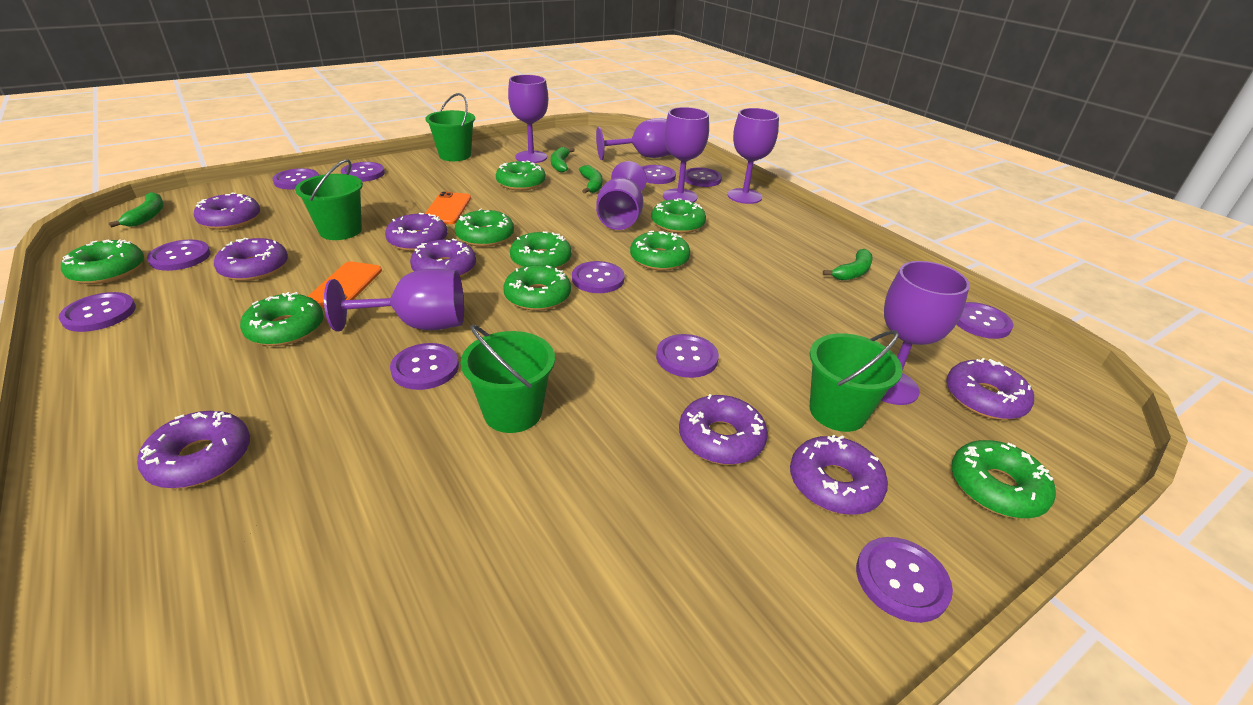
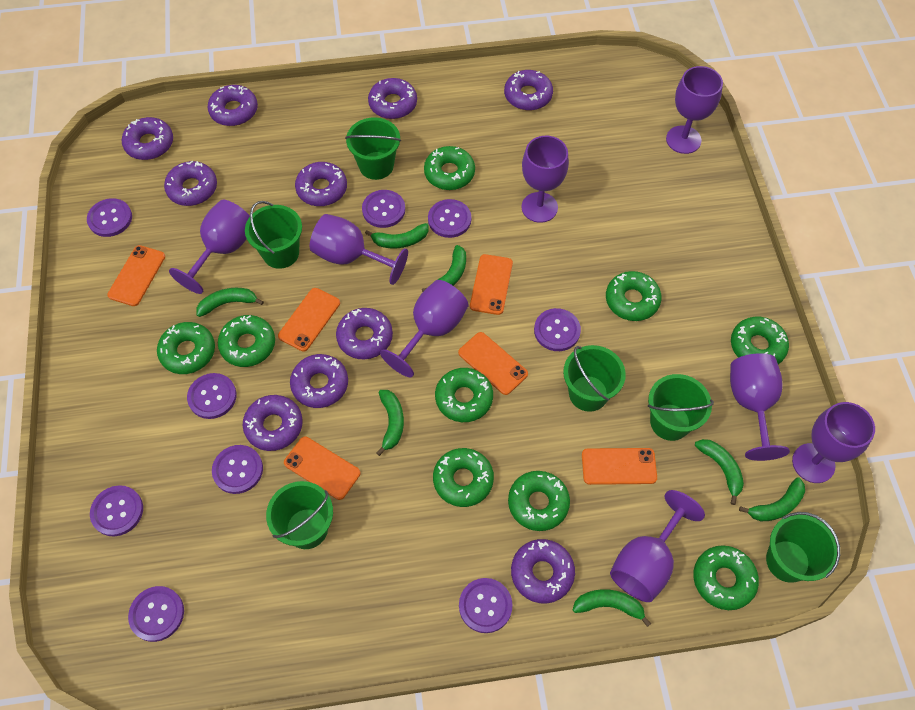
green banana: [109,192,164,228] [551,147,575,172] [579,165,602,194] [823,249,873,281] = 4 -> [197,288,264,317] [365,223,429,248] [376,390,404,456] [422,245,466,292] [573,589,651,627] [695,439,744,505] [739,477,805,521] = 7
green bucket: [295,159,363,240] [425,93,475,161] [461,325,555,433] [810,330,902,432] = 4 -> [245,201,302,269] [266,481,333,549] [345,117,401,180] [563,345,626,412] [648,374,714,441] [766,512,840,583] = 6
orange phone: [307,261,382,308] [425,192,471,224] = 2 -> [107,245,165,306] [278,288,340,351] [284,437,360,500] [458,332,528,395] [470,254,513,315] [582,448,657,485] = 6
purple button: [59,292,136,332] [147,239,211,271] [272,168,319,189] [341,162,385,182] [390,343,459,390] [572,261,624,293] [642,165,676,184] [656,334,719,378] [685,167,722,187] [856,537,953,623] [956,302,1013,339] = 11 -> [87,198,132,237] [90,485,143,536] [128,586,184,642] [187,373,237,419] [212,445,263,494] [362,190,405,228] [428,199,471,238] [459,578,513,633] [534,308,581,351] = 9
purple donut: [137,411,250,489] [194,193,260,230] [214,238,288,281] [385,213,448,251] [410,239,476,278] [679,394,768,465] [790,435,888,515] [946,358,1034,420] = 8 -> [122,117,173,160] [164,160,217,206] [208,85,258,126] [243,395,303,451] [290,354,348,408] [295,162,347,206] [336,308,393,360] [368,78,417,119] [504,70,553,111] [511,539,575,603] = 10
purple goblet: [324,268,464,332] [508,75,548,163] [596,118,671,160] [596,161,647,230] [663,107,709,203] [728,108,779,204] [881,261,970,405] = 7 -> [169,199,250,294] [310,214,408,285] [380,280,469,377] [521,136,569,223] [610,490,705,602] [666,66,723,154] [730,353,790,461] [792,402,875,483] = 8

